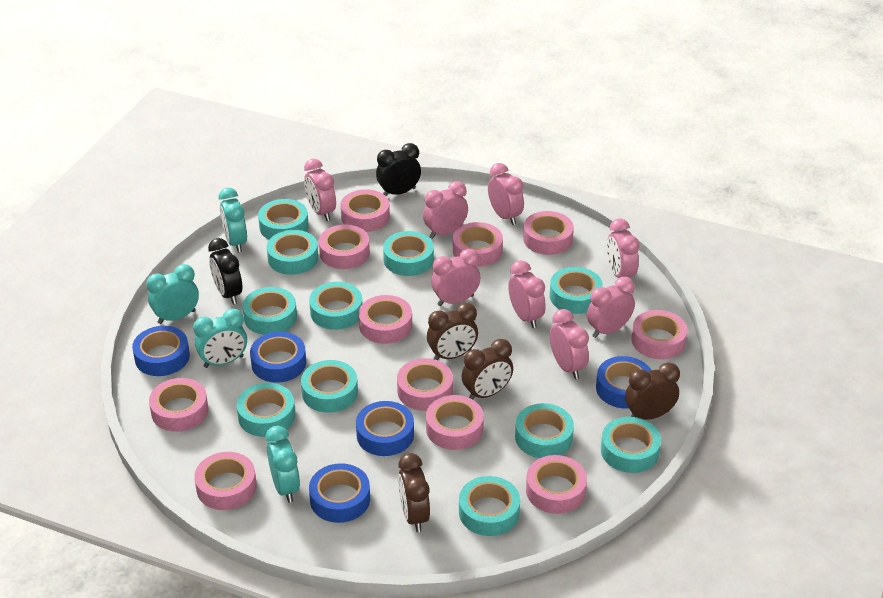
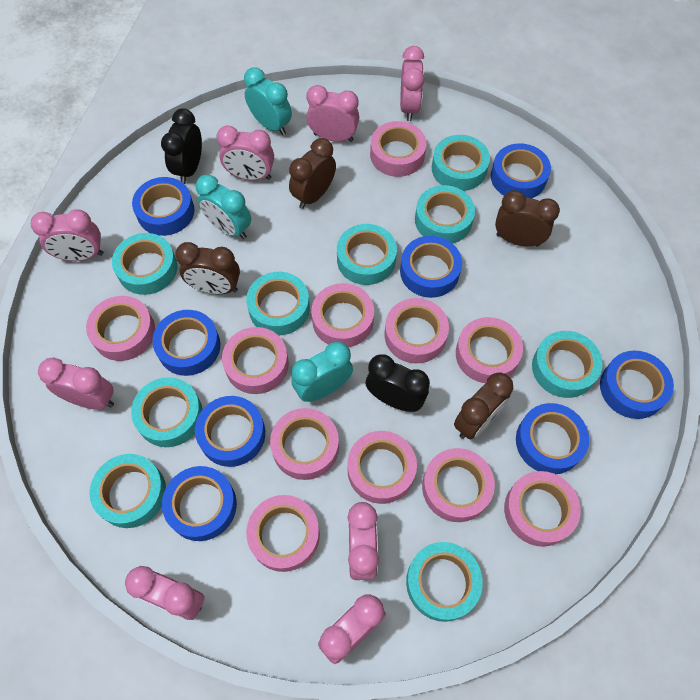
blue tape: [132,326,190,376] [250,332,306,383] [309,463,370,523] [356,401,414,456] [596,356,651,409] = 5 -> [132,177,194,236] [152,310,220,376] [162,466,237,541] [195,396,265,467] [400,236,462,298] [491,143,551,198] [516,403,589,474] [600,351,674,419] = 8
turquoise clock: [146,264,199,324] [193,309,247,368] [219,188,247,253] [266,426,300,503] = 4 -> [196,174,251,239] [244,67,292,135] [291,342,353,402] = 3
turquoise tape: [237,383,295,437] [243,287,297,335] [258,199,309,240] [267,230,318,275] [301,360,358,413] [309,282,362,330] [383,231,434,276] [459,476,520,536] [515,403,574,458] [549,267,603,314] [601,417,661,473] = 11 -> [90,454,166,528] [112,233,177,295] [131,377,203,447] [246,272,310,335] [337,224,397,285] [406,542,483,622] [415,185,475,243] [432,135,490,191] [532,331,603,398] = 9

